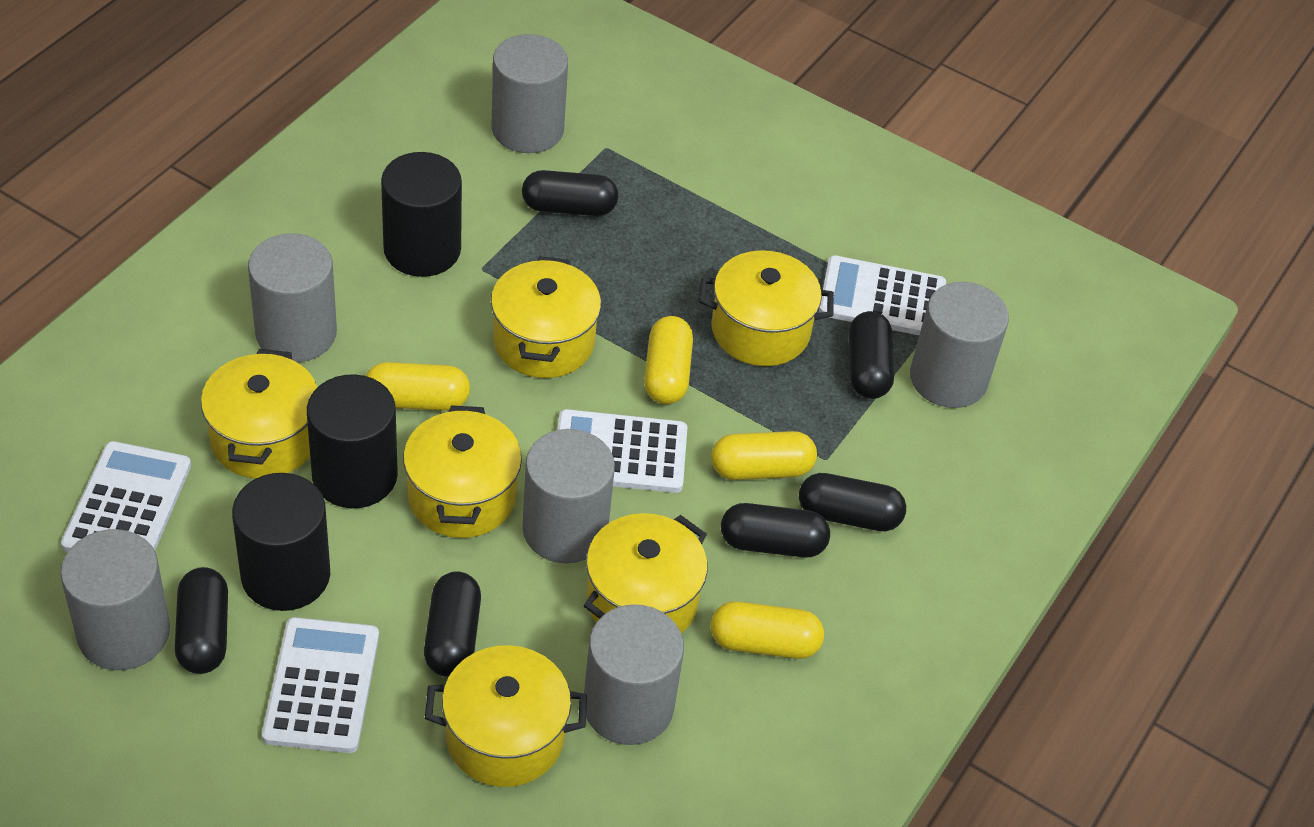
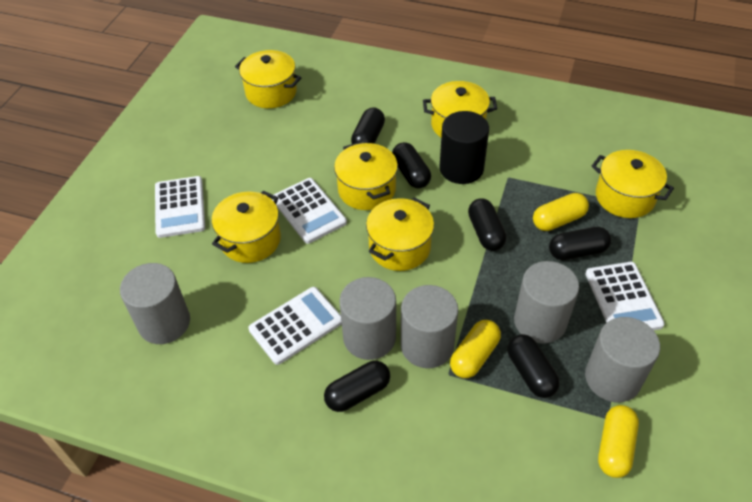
black cylinder: [232,473,330,611] [307,374,398,508] [381,152,462,277] = 3 -> [439,111,489,184] = 1
grey cylinder: [60,529,170,670] [248,234,337,362] [491,34,568,153] [522,429,615,564] [584,604,684,745] [910,282,1009,408] = 6 -> [120,263,190,344] [339,277,396,360] [401,285,458,368] [514,261,579,344] [585,317,660,402] = 5
yellow capsule: [366,362,470,411] [644,316,693,404] [710,601,824,659] [711,431,817,480] = 4 -> [450,320,501,378] [533,193,589,231] [598,405,639,478] = 3

